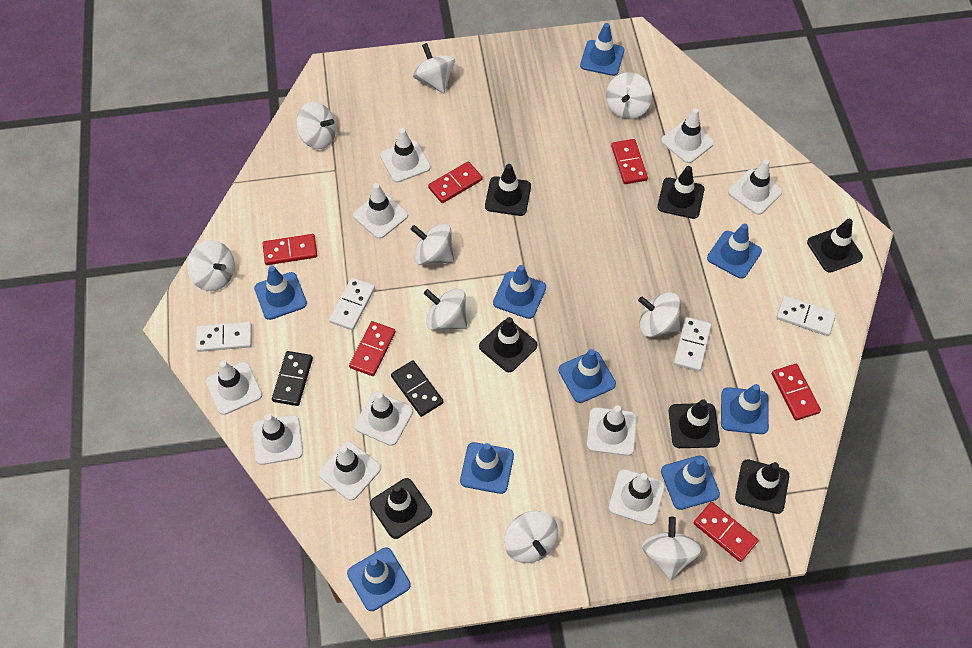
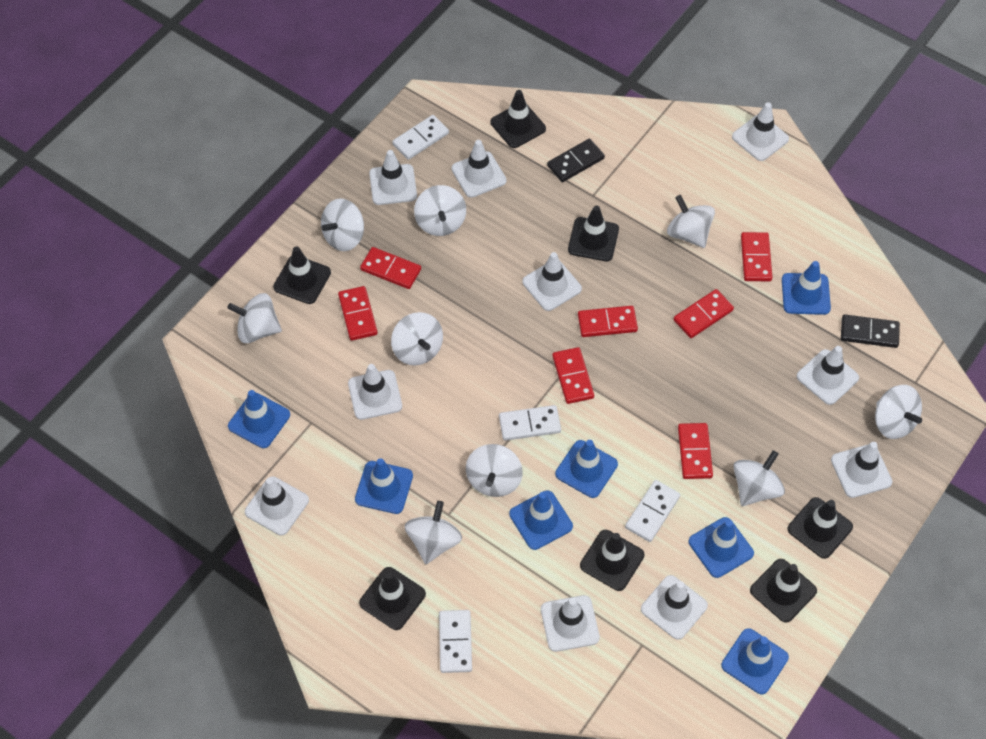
blue traffic cone: [254,266,307,320] [347,548,411,611] [460,442,514,494] [493,265,546,319] [558,349,616,403] [580,23,624,76] [661,456,720,510] [707,224,762,279] [721,384,769,434] = 9 -> [228,390,290,448] [355,458,413,514] [509,490,573,550] [555,440,618,498] [689,517,754,578] [721,628,789,694] [782,261,831,315] = 7
red domino: [263,234,317,265] [349,321,396,376] [428,161,483,203] [611,139,648,184] [694,502,759,562] [772,364,821,421] = 6 -> [338,286,378,341] [360,247,421,289] [552,347,594,404] [578,306,638,337] [674,289,734,338] [678,423,713,479] [741,232,772,281] = 7

